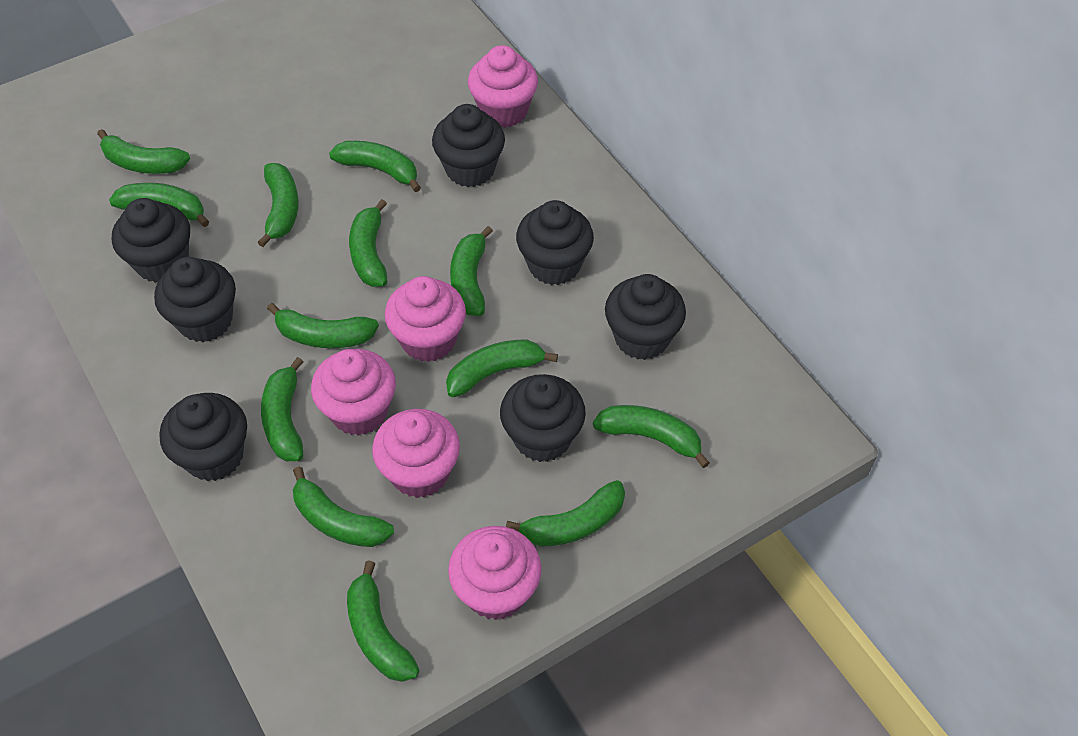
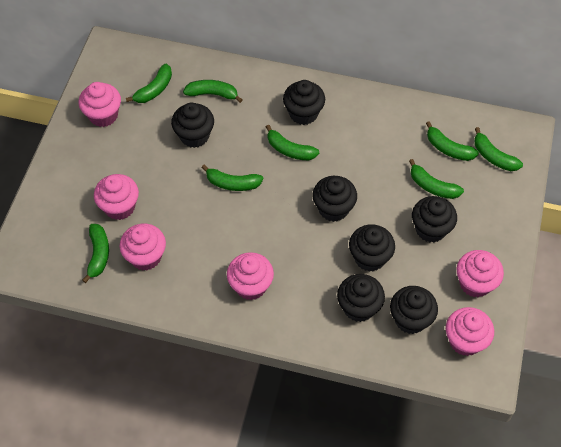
green banana: [97,129,190,174] [109,183,209,227] [257,163,299,247] [261,357,303,461] [267,303,379,348] [293,466,394,547] [329,141,421,192] [347,560,419,682] [349,199,387,287] [446,339,558,397] [450,226,493,316] [506,480,625,546] [593,405,710,468] = 13 -> [82,224,109,283] [126,64,172,103] [183,80,243,103] [201,165,263,191] [266,125,319,160] [409,159,464,199] [426,121,479,161] [474,127,523,171] = 8
pink cupcake: [311,349,396,436] [372,409,460,498] [385,276,466,362] [448,526,541,620] [468,45,538,128] = 5 -> [79,82,121,127] [94,174,139,220] [120,224,166,270] [227,252,274,300] [446,307,494,356] [456,250,504,297] = 6

